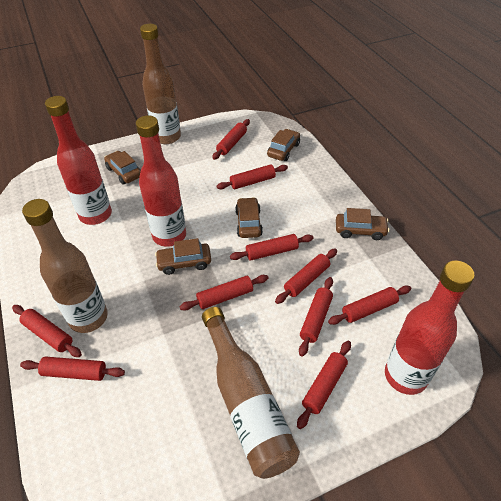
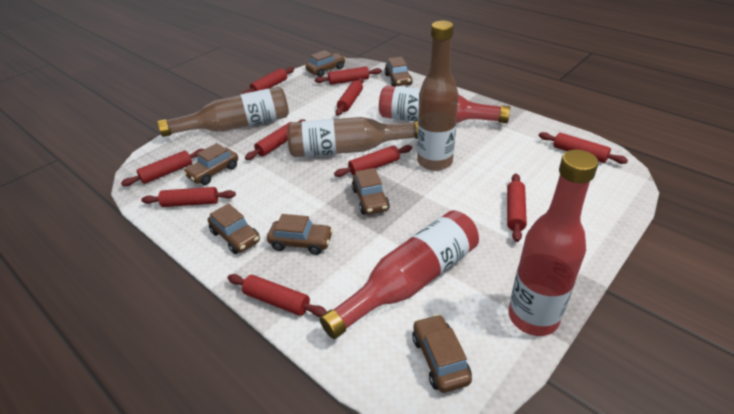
brown car: [104,151,141,184] [155,238,211,275] [235,197,263,238] [267,129,300,161] [336,208,389,240] = 5 -> [183,143,238,185] [208,203,260,254] [267,214,333,255] [305,50,345,77] [352,168,390,215] [385,57,413,86] [412,314,472,393] = 7

